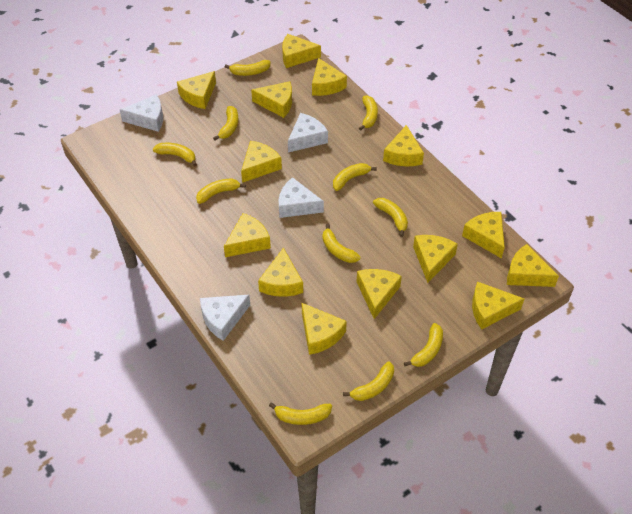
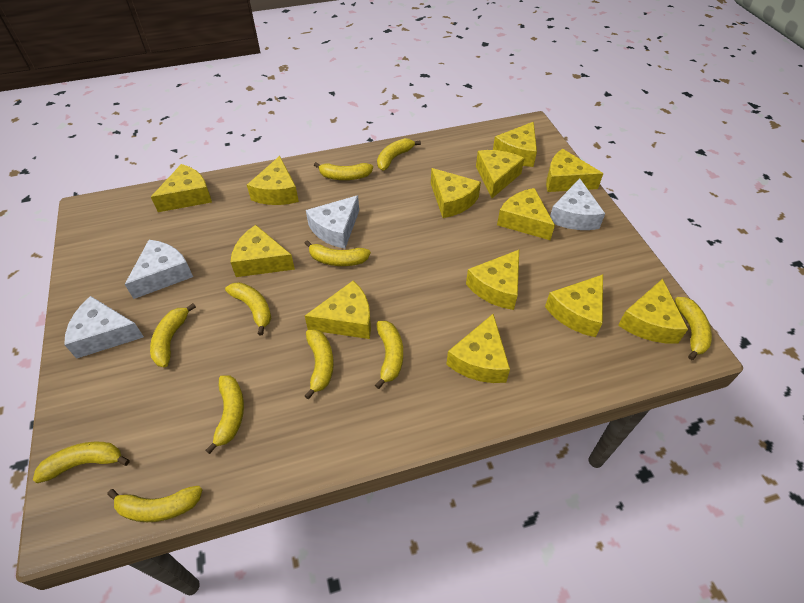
yellow cheese: [177,71,216,109] [224,213,271,257] [241,141,282,183] [251,81,292,118] [258,247,303,297] [282,34,321,68] [302,303,347,355] [312,58,347,96] [357,269,402,319] [383,125,424,166] [413,235,458,283] [462,212,505,259] [472,282,525,329] [507,244,559,287] = 14 -> [151,164,212,212] [231,225,295,277] [247,156,299,205] [305,280,371,339] [431,168,481,218] [446,314,510,383] [466,250,519,310] [476,150,525,198] [493,122,537,167] [497,188,555,240] [545,274,603,337] [546,149,604,192] [618,279,688,343] = 13

